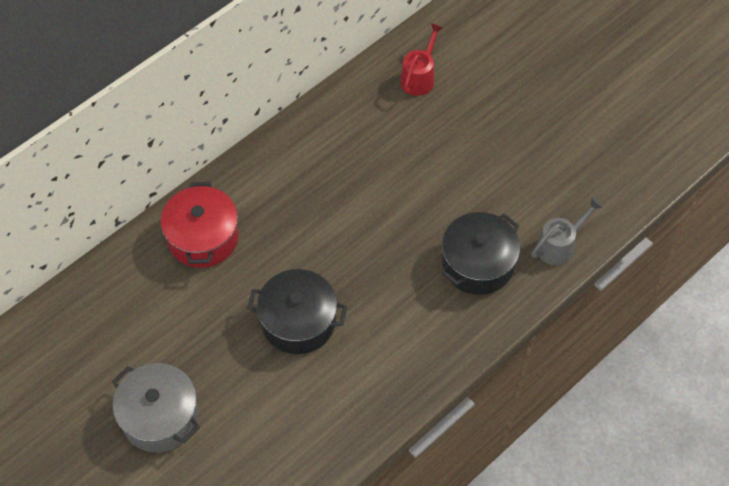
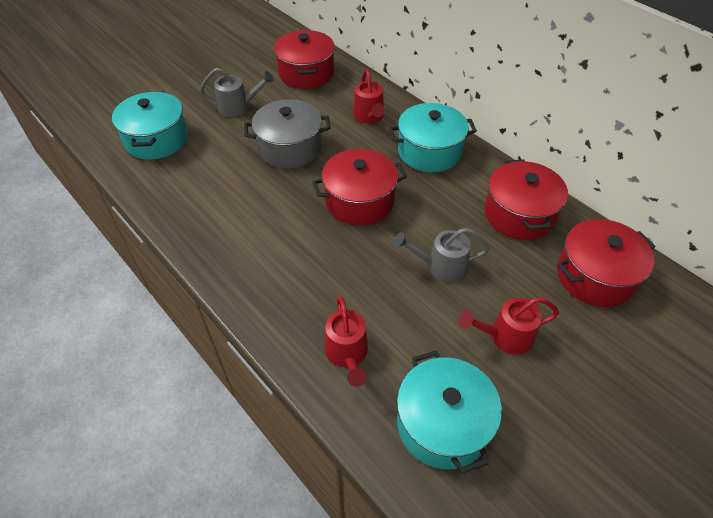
black pot: [247,269,347,354] [441,212,520,295] = 2 -> none = 0
grey watering can: [531,197,603,265] = 1 -> [200,68,274,117] [393,228,489,283] = 2
red pot: [161,182,239,268] = 1 -> [274,30,335,89] [312,149,407,225] [485,159,568,240] [557,219,655,307] = 4
red watering can: [400,23,444,96] = 1 -> [325,296,368,387] [353,69,385,124] [459,297,559,354] = 3
turquoise pot: none = 0 -> [112,91,188,160] [389,103,477,172] [397,351,502,474] = 3

